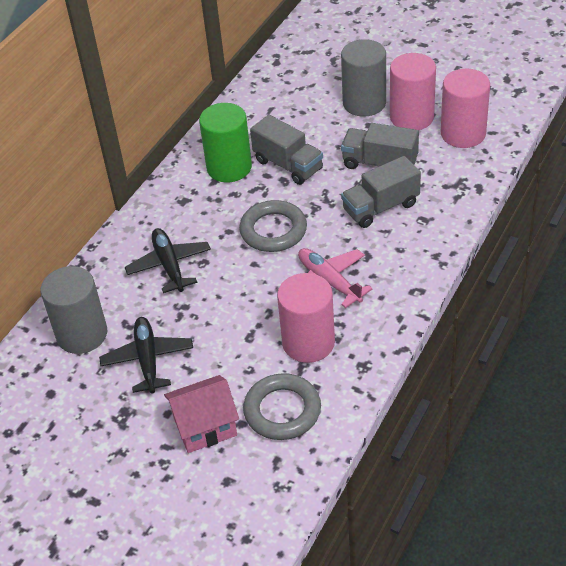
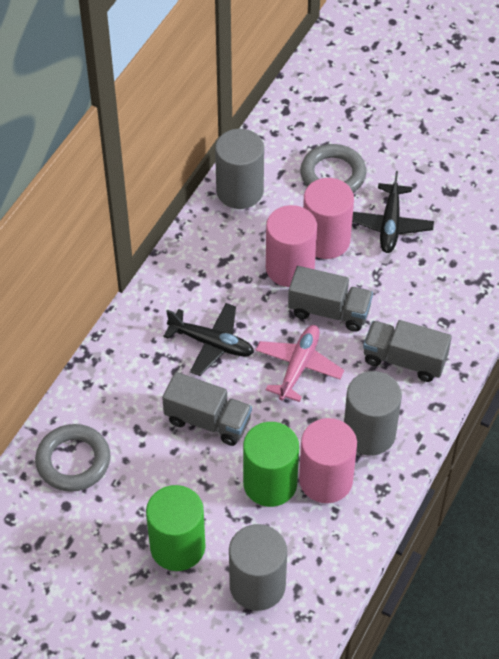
green cylinder: [199,103,252,183] = 1 -> [146,485,206,571] [243,422,299,507] = 2
grey cylinder: [40,266,107,354] [341,39,386,116] = 2 -> [215,129,264,209] [229,524,287,611] [344,371,402,456] = 3
pink house: [164,375,239,453] = 1 -> none = 0

